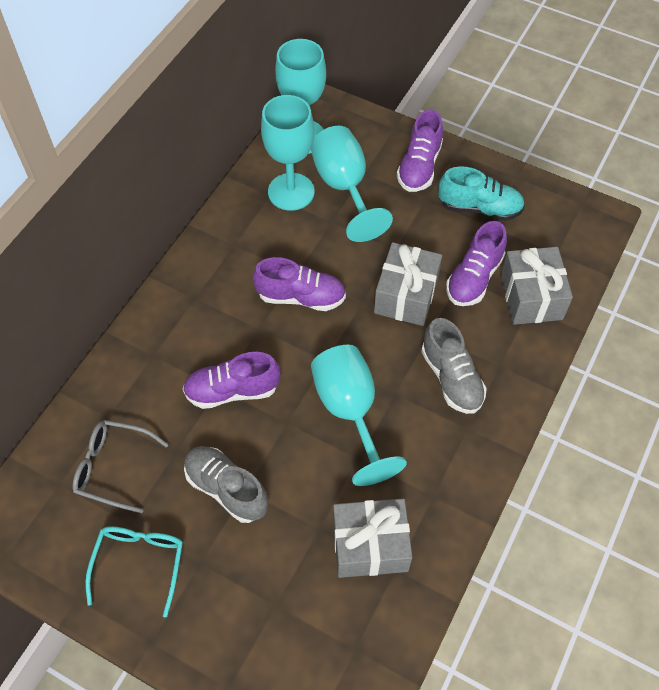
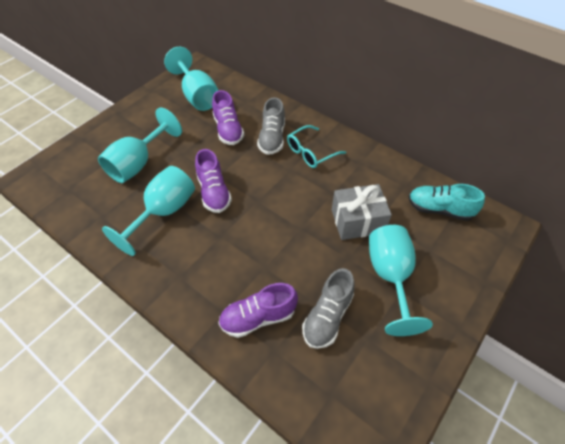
grey gift: [333,499,412,578] [374,242,442,326] [500,247,573,325] = 3 -> [332,184,392,240] = 1
grey glasses: [72,420,168,513] = 1 -> none = 0
purple shoe: [183,352,281,409] [253,257,346,311] [397,110,443,192] [446,221,507,306] = 4 -> [195,149,232,213] [212,90,244,145] [218,283,298,338] = 3

